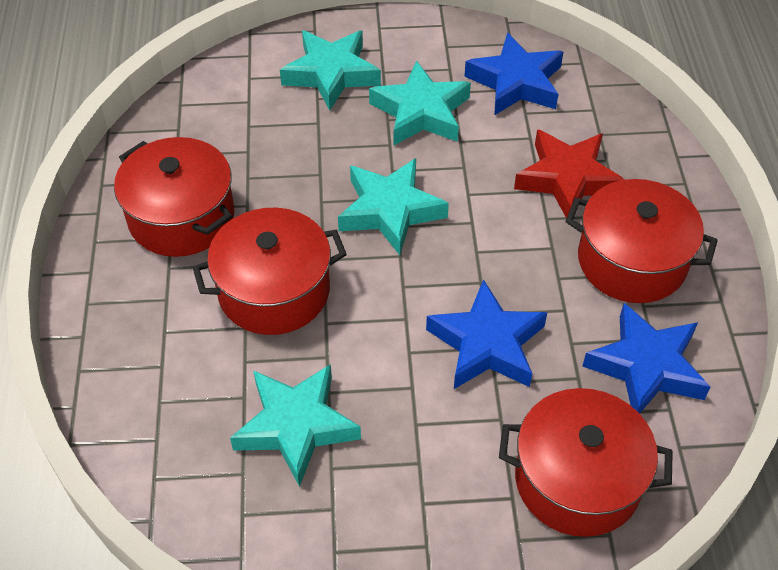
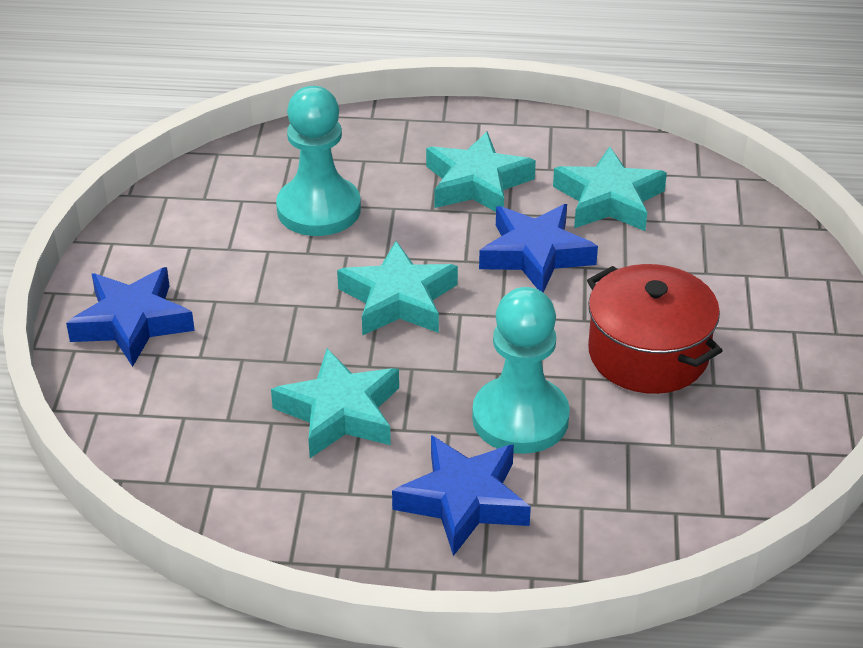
red pot: [114,137,234,257] [193,208,347,335] [499,388,673,537] [566,179,718,303] = 4 -> [587,264,723,394] = 1
red star: [514,129,625,219] = 1 -> none = 0
turquoise pawn: none = 0 -> [276,86,361,236] [472,287,570,454] = 2

